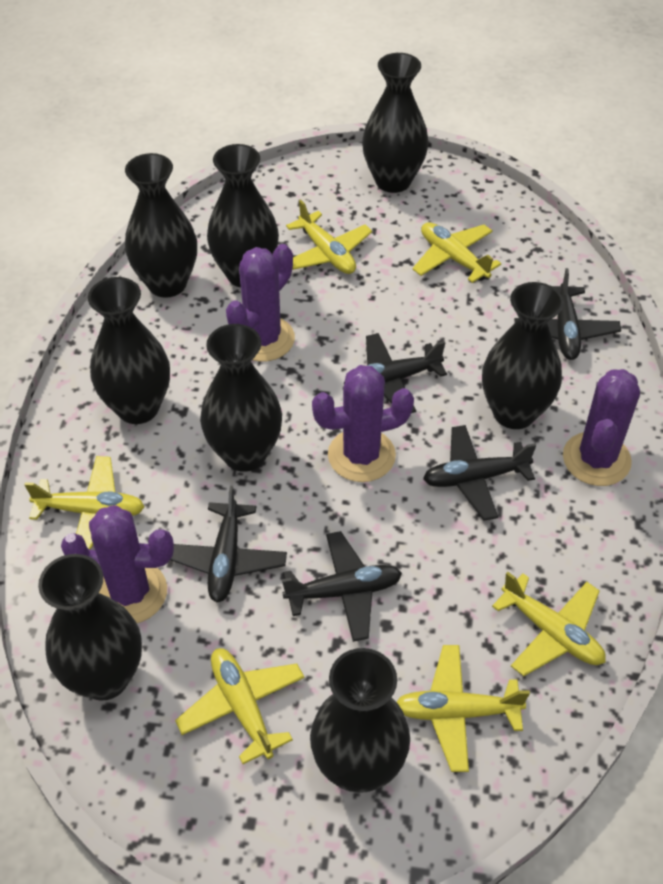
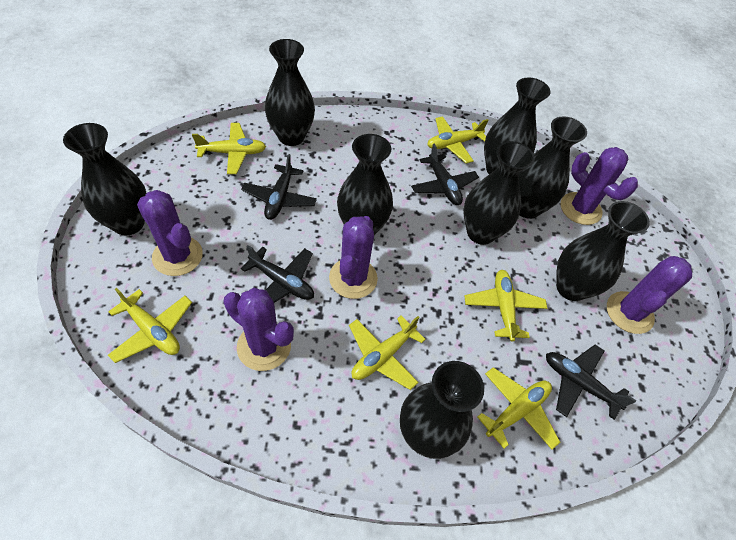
black plane: [170,486,287,602] [282,531,402,642] [344,333,447,413] [423,425,536,521] [514,268,621,360] = 5 -> [241,154,317,220] [241,245,314,303] [411,144,479,205] [546,345,636,420] = 4
purple cactus: [61,505,174,623] [226,244,295,362] [312,365,414,482] [563,369,640,486] = 4 -> [137,190,203,276] [223,288,294,371] [329,216,378,299] [561,147,638,225] [607,256,692,334] = 5

